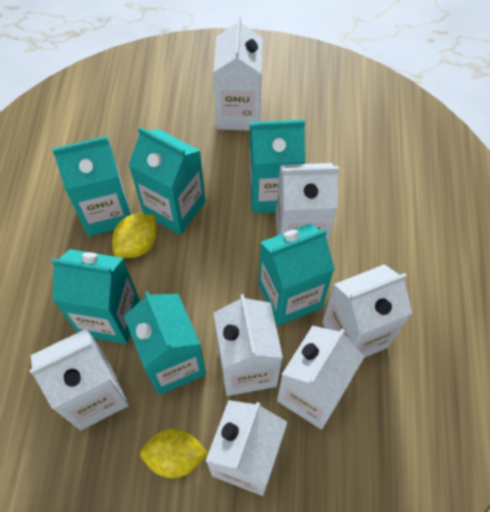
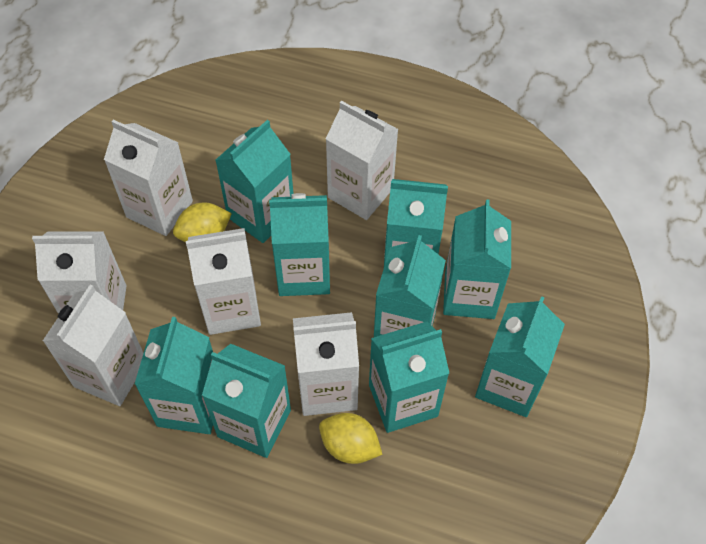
turquoise carton: [51,249,139,344] [52,136,131,236] [124,291,206,395] [128,127,206,235] [249,119,305,214] [259,223,335,326] = 6 -> [135,317,213,434] [202,344,291,458] [216,120,294,243] [269,193,330,296] [369,322,449,433] [374,235,446,337] [384,179,448,266] [443,199,511,319] [475,296,565,417] = 9
white carton: [29,328,129,430] [206,400,287,496] [213,16,263,131] [214,294,283,396] [276,163,339,242] [277,326,365,429] [322,264,412,358] = 7 -> [32,231,126,314] [43,285,143,406] [104,120,193,236] [186,228,261,335] [293,312,359,416] [326,101,398,220] = 6

